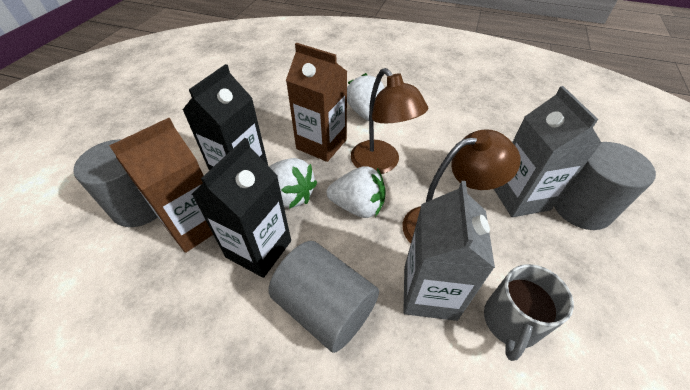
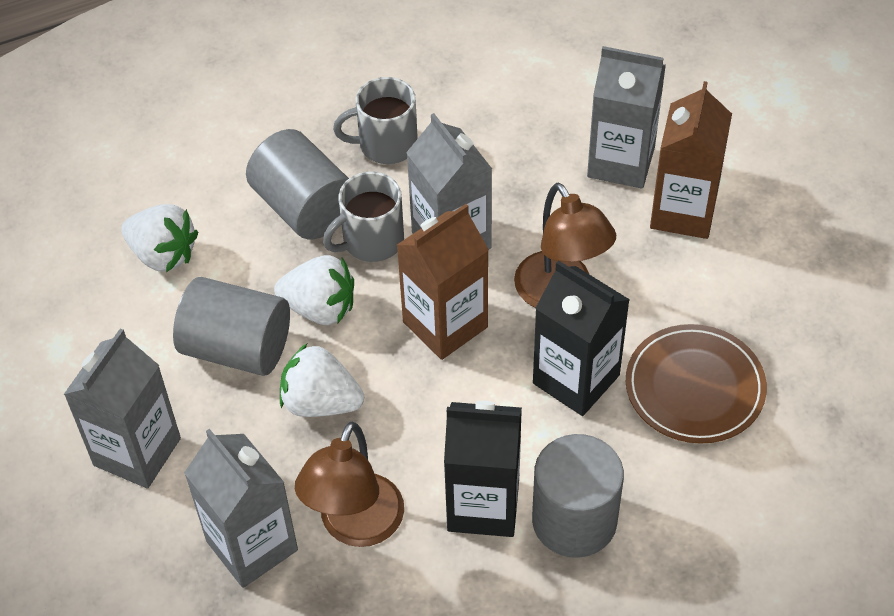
brown plate: none = 0 -> [626,324,767,444] = 1
grey carton: [403,181,495,321] [494,86,601,217] = 2 -> [63,328,181,489] [184,429,298,588] [406,113,492,249] [587,46,666,189] = 4
grey mug: [484,264,574,361] = 1 -> [323,172,404,262] [333,77,418,164] = 2

